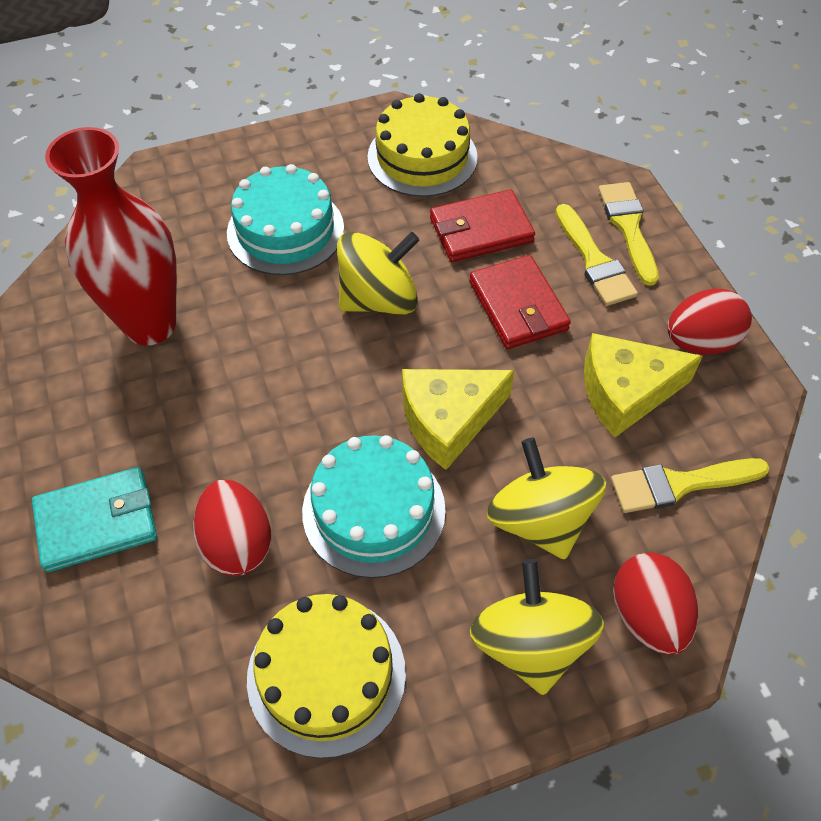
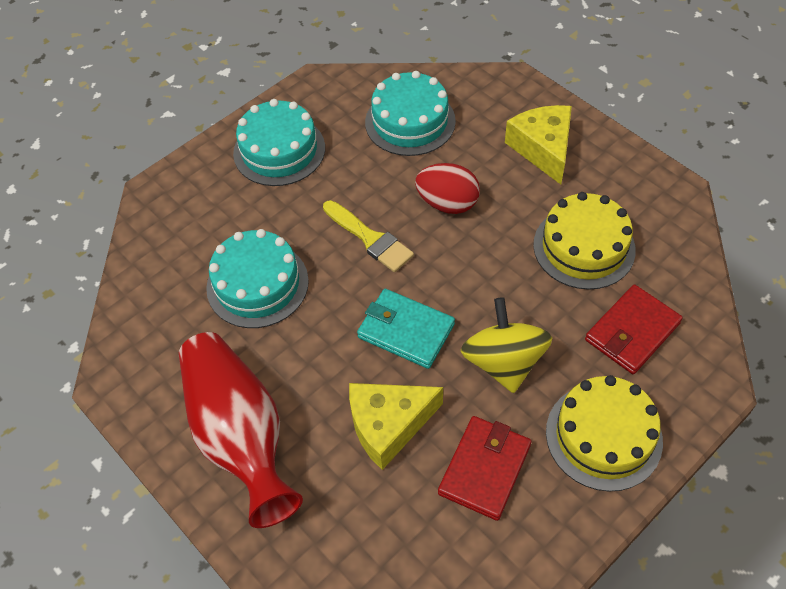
red egg: [193,480,271,576] [613,552,698,655] [667,289,752,355] = 3 -> [415,163,480,214] = 1
turquoise cake: [227,164,344,275] [302,435,446,578] = 2 -> [206,229,309,328] [233,99,325,186] [365,71,456,156] = 3
yellow brush: [555,204,638,306] [598,182,659,286] [611,458,769,513] = 3 -> [323,200,414,272] = 1
yellow spinning top: [337,231,420,314] [470,559,604,695] [487,438,606,560] = 3 -> [461,297,553,393] = 1

